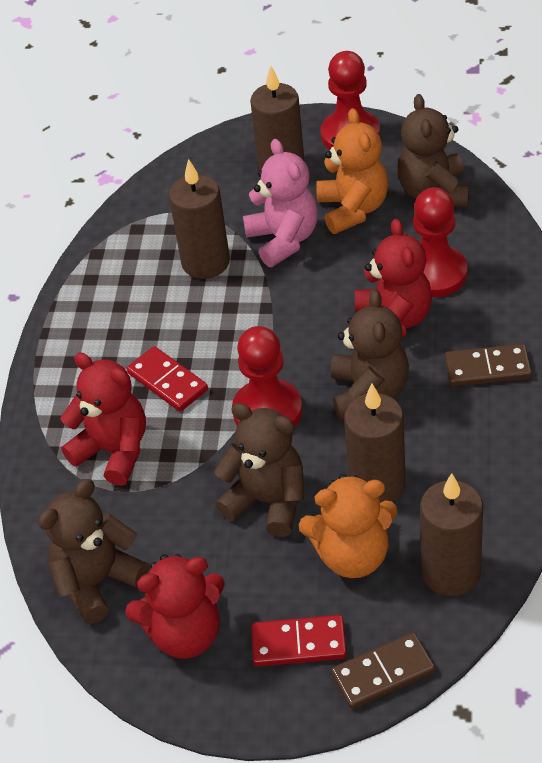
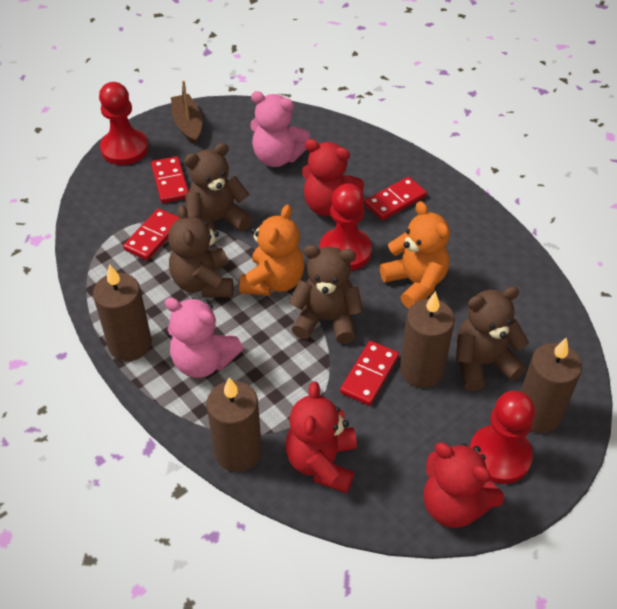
brown boat: none = 0 -> [171,80,202,145] = 1
brown domino: [331,632,435,709] [445,344,532,387] = 2 -> none = 0
pink teddy bear: [243,139,318,267] = 1 -> [165,297,244,378] [250,91,310,167] = 2
red domino: [127,346,208,412] [251,615,347,667] = 2 -> [123,208,180,260] [151,156,189,203] [340,341,399,406] [365,177,427,220] = 4

